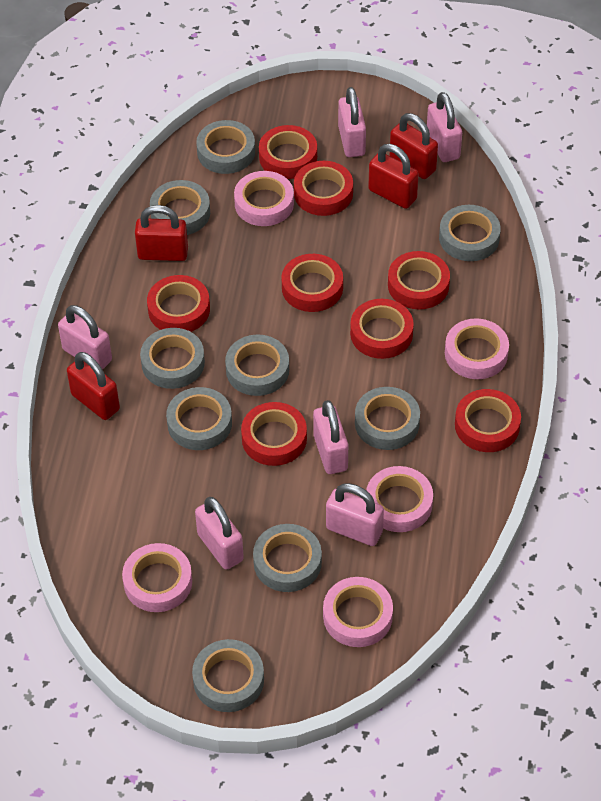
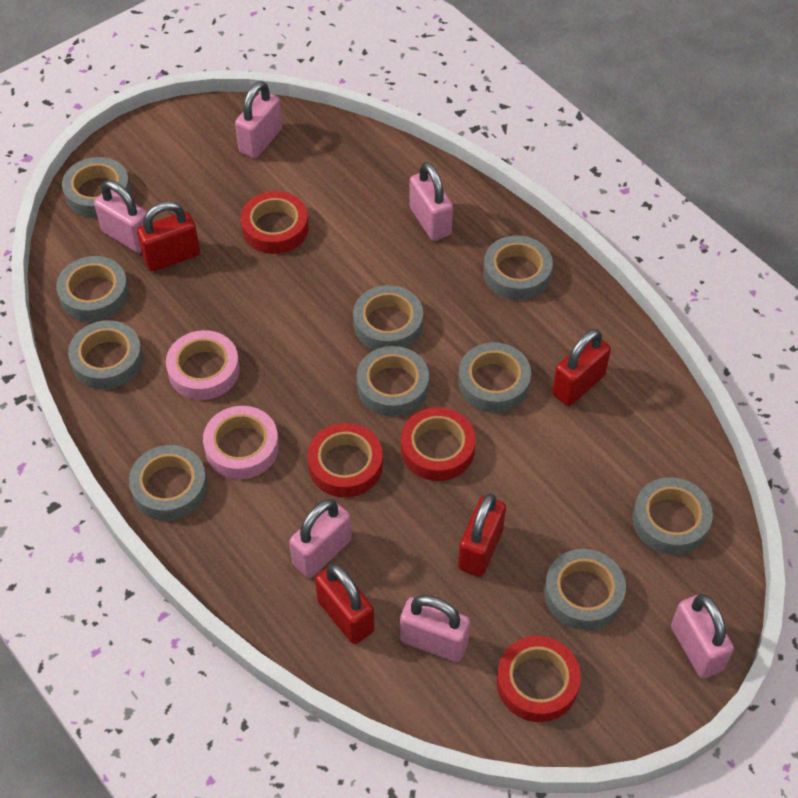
grey tape: [140,328,205,389] [150,180,210,235] [166,387,232,450] [192,639,264,712] [196,120,255,174] [225,335,289,396] [253,524,322,592] [355,387,420,450] [439,205,501,261] = 9 -> [56,256,129,322] [62,157,131,218] [68,320,143,390] [129,445,208,521] [353,285,423,350] [357,346,429,417] [458,342,531,413] [483,235,553,300] [544,549,626,630] [632,477,713,555] = 10
pink tape: [122,543,192,612] [234,171,294,226] [323,577,393,647] [366,466,433,532] [445,318,509,379] = 5 -> [166,330,240,400] [203,406,279,479] = 2
red tape: [147,275,210,332] [241,402,307,466] [259,125,317,179] [281,254,343,312] [294,161,353,216] [350,299,414,359] [388,251,450,309] [455,389,521,452] = 8 -> [241,191,309,254] [307,423,383,497] [401,407,476,481] [497,636,581,722] = 4

